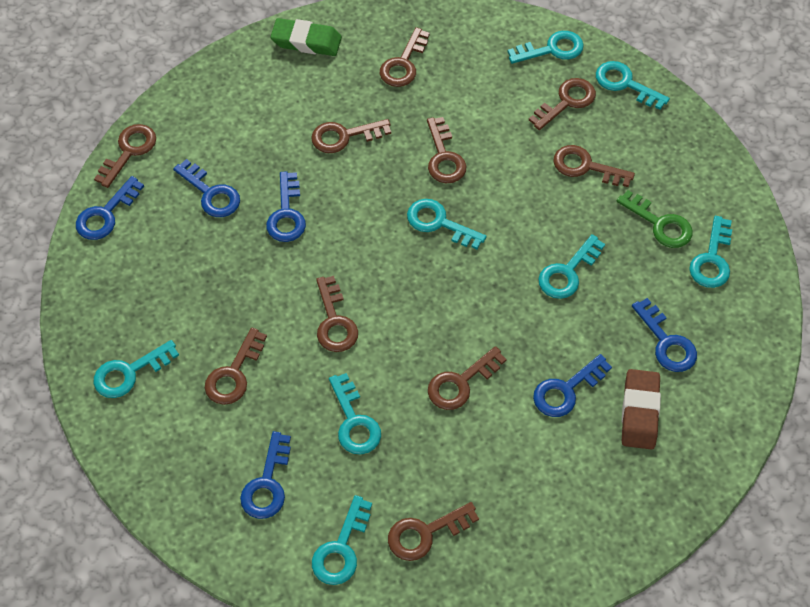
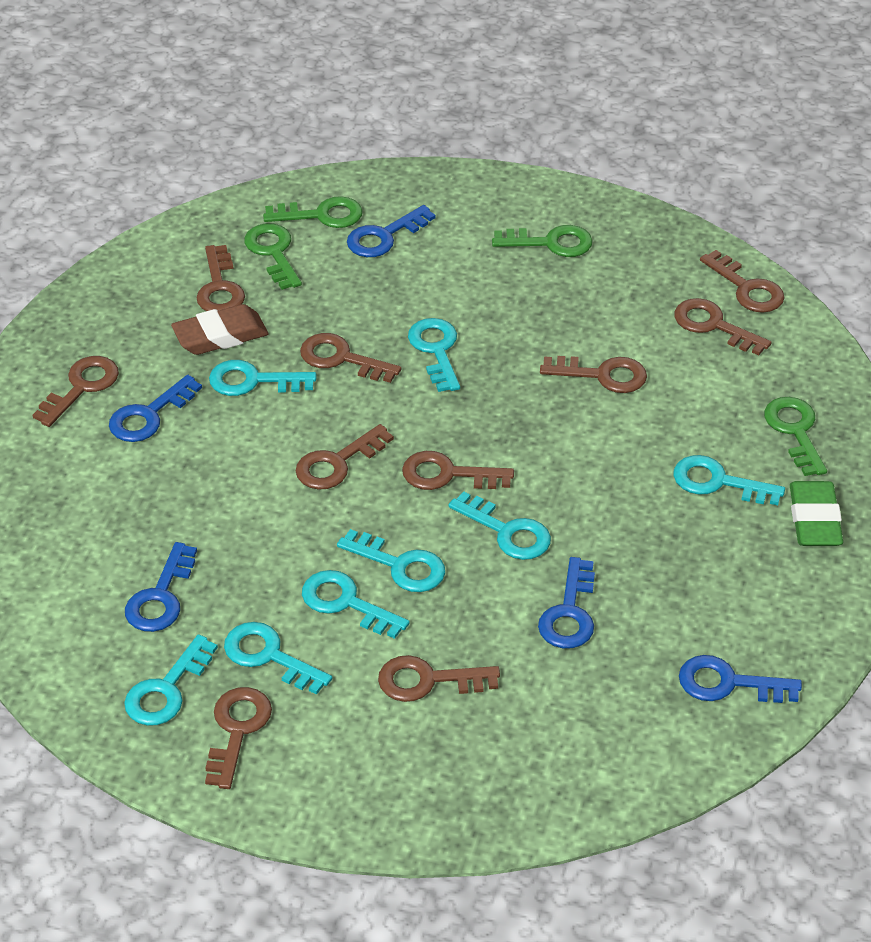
blue key: [76,176,144,240] [173,159,240,217] [240,431,291,519] [266,171,306,242] [533,354,612,417] [632,298,697,372] = 6 -> [109,375,202,442] [125,542,197,632] [347,205,436,257] [538,557,595,649] [679,655,802,703] = 5
green key: [617,190,693,248] = 1 -> [244,223,302,290] [263,196,363,228] [492,225,593,257] [764,397,827,476] = 4

